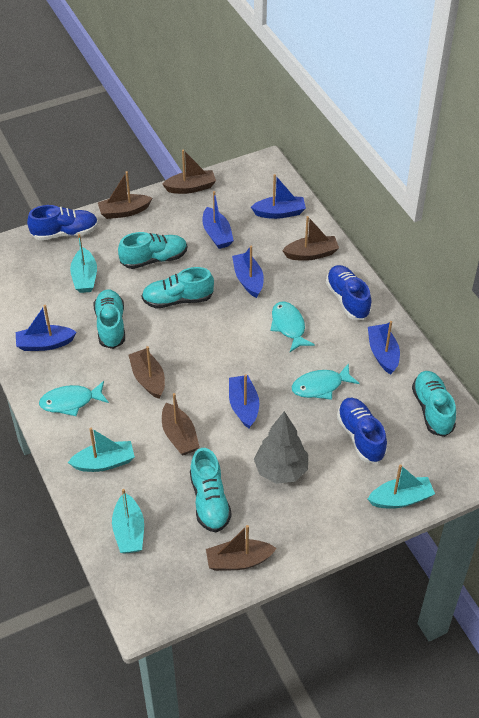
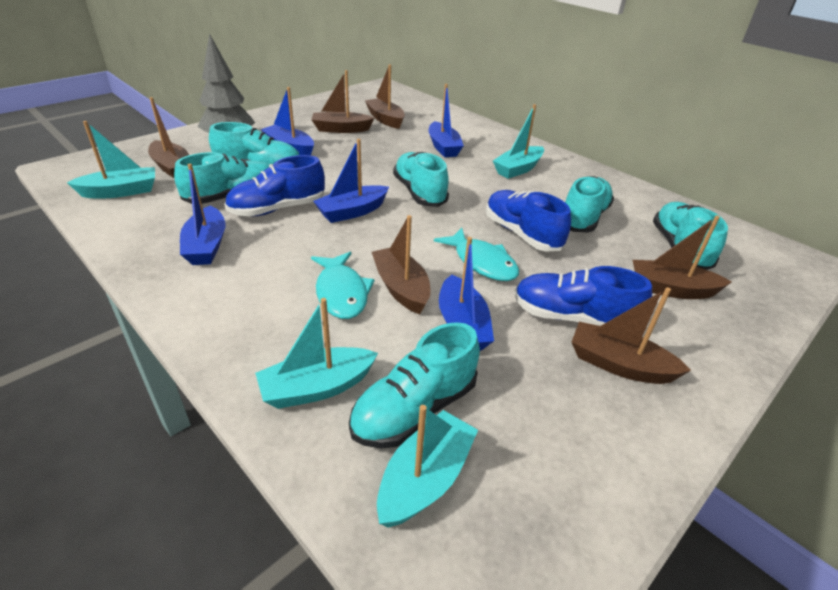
blue boat: [16,305,76,351] [202,191,234,249] [229,374,259,428] [232,246,264,298] [251,174,306,219] [368,321,400,374] = 6 -> [180,164,225,265] [261,87,314,155] [313,139,389,223] [429,84,464,157] [439,237,494,351] = 5
turquoise fish: [39,381,109,416] [270,302,315,352] [292,363,360,400] = 3 -> [311,252,374,319] [434,228,519,281] = 2
turquoise shoe: [94,289,125,349] [118,232,187,269] [142,267,214,309] [190,448,232,532] [412,371,456,437] = 5 -> [174,152,270,204] [209,122,299,165] [349,322,480,449] [393,152,449,207] [565,176,614,232] [653,202,728,270] = 6

